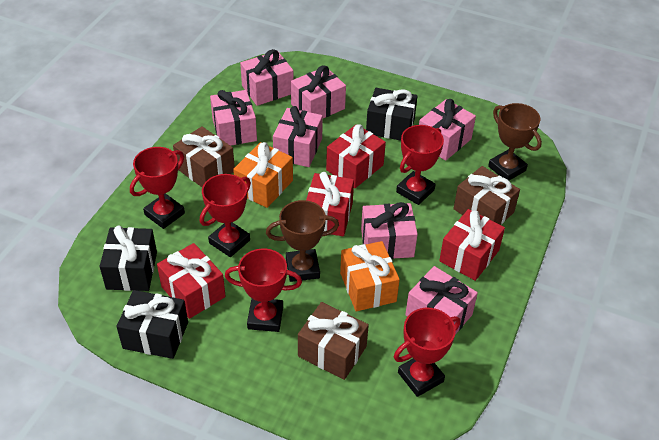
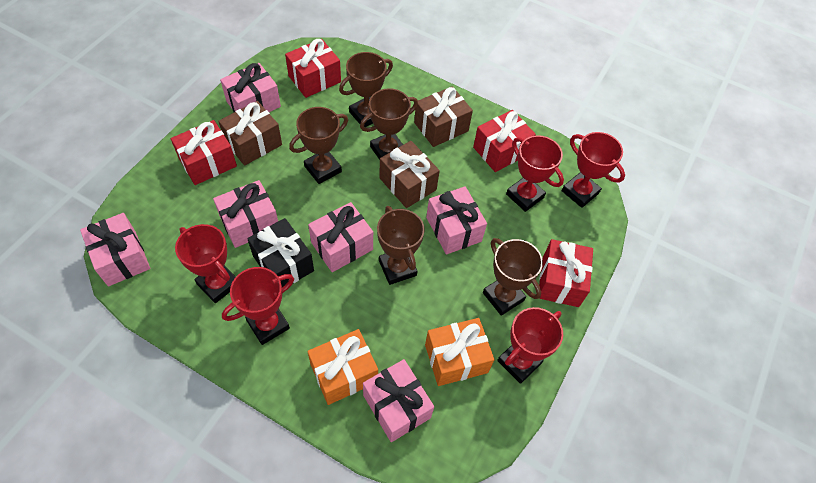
black gift: [100,226,157,291] [116,290,188,359] [366,88,417,141] = 3 -> [247,218,314,287] = 1
brown trophy: [266,200,339,282] [488,103,542,180] = 2 -> [289,107,348,184] [339,52,393,127] [360,88,418,160] [377,206,425,285] [483,238,543,316] = 5
pink gift: [210,90,257,146] [240,49,294,106] [273,106,323,167] [291,65,346,118] [361,202,418,259] [405,266,478,334] [419,99,476,161] = 7 -> [80,213,150,286] [213,180,278,248] [220,63,281,112] [308,202,373,272] [363,359,434,442] [426,186,487,254] = 6

